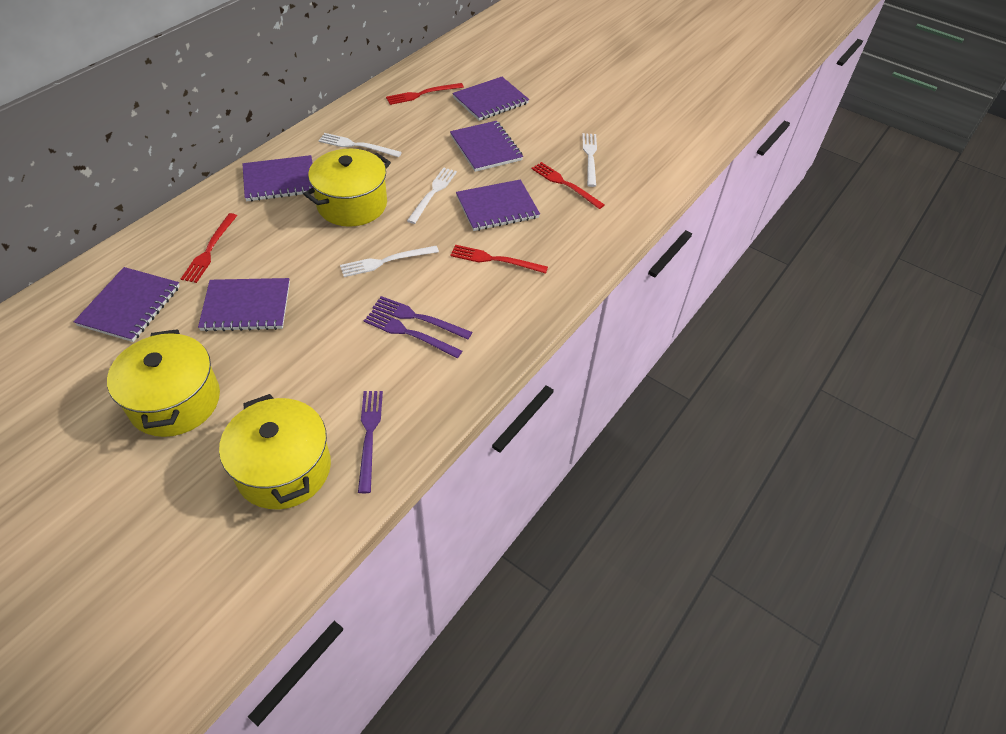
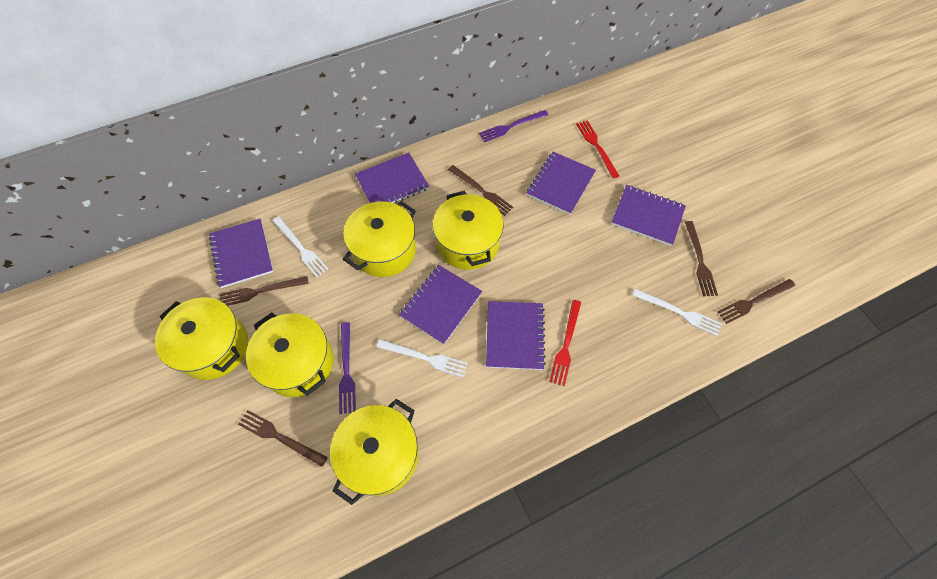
brown fork: none = 0 -> [219,276,308,306] [238,410,328,467] [448,165,513,216] [685,221,718,297] [717,279,795,324] = 5
purple fork: [358,391,383,493] [363,309,462,358] [372,296,472,340] = 3 -> [339,322,356,414] [479,110,548,142] = 2
red fork: [181,213,237,283] [386,83,464,105] [450,245,548,273] [532,162,605,209] = 4 -> [549,300,581,386] [576,120,619,178] = 2
white fork: [318,133,402,157] [340,246,439,277] [407,168,457,224] [582,133,597,187] = 4 -> [273,216,328,277] [377,339,468,378] [632,289,722,336] = 3
yellow pot: [107,329,220,437] [219,394,331,509] [304,149,391,227] = 3 -> [155,297,248,380] [246,312,334,397] [330,399,419,505] [343,201,416,277] [433,191,503,270] = 5

